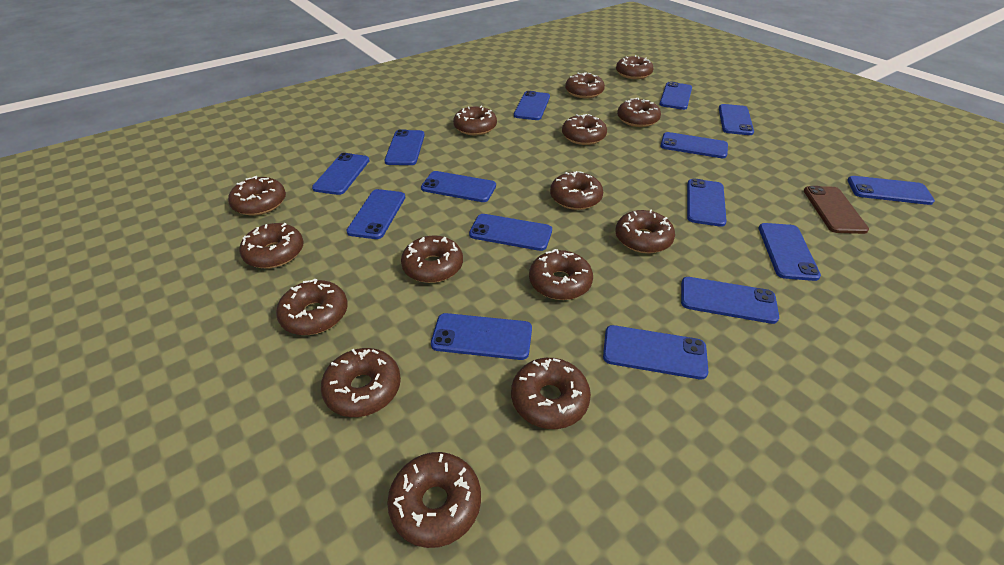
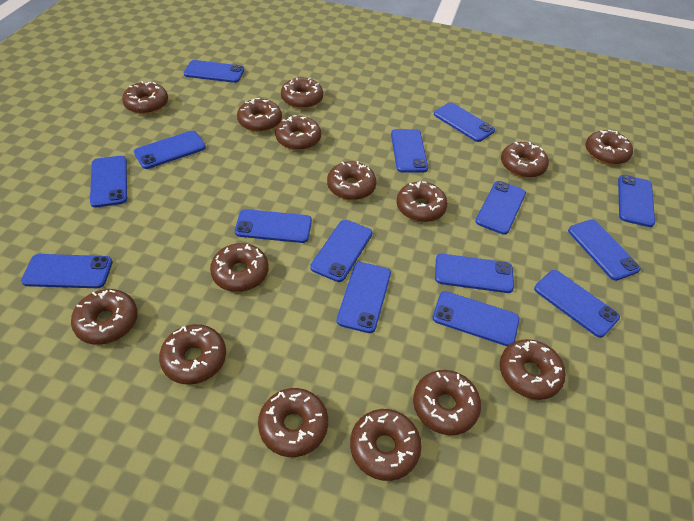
brown phone: [804,186,869,234] = 1 -> none = 0

